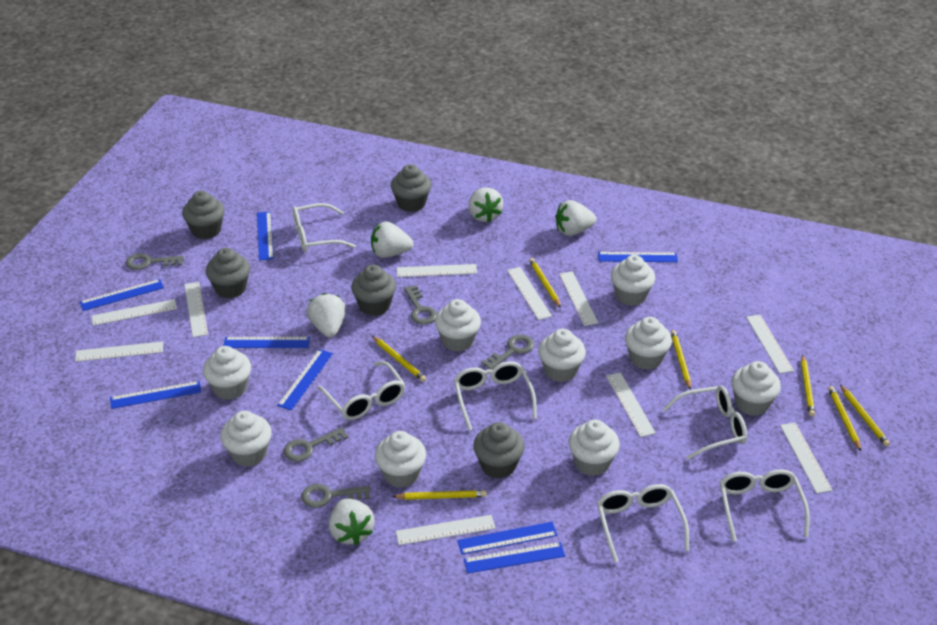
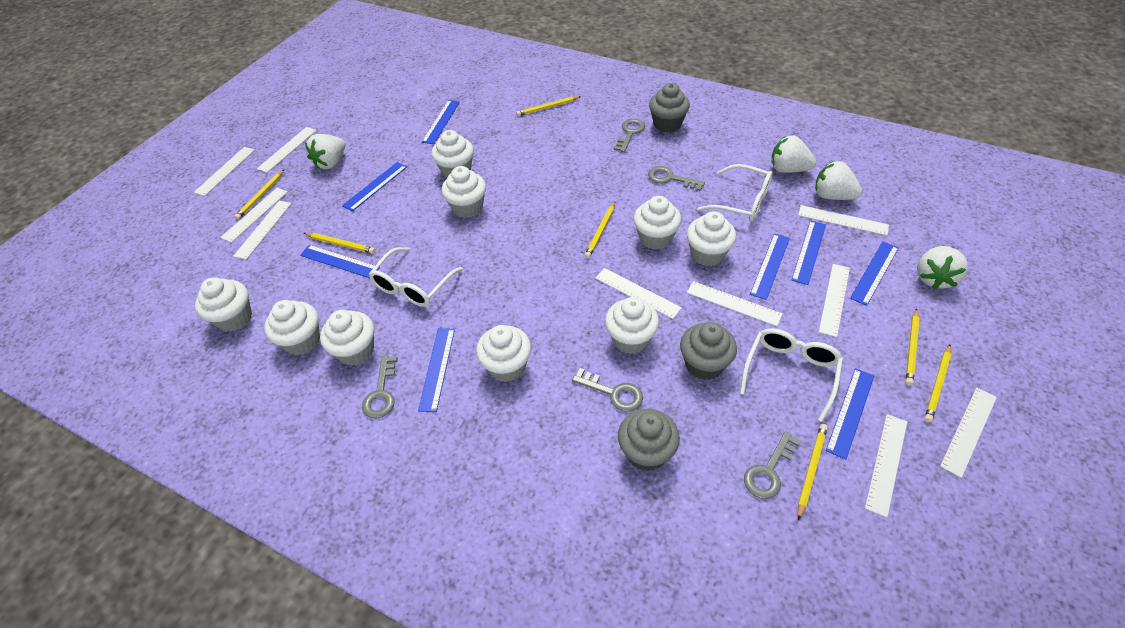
grey cupcake: [182,191,225,239] [206,248,250,298] [351,265,396,316] [391,164,431,212] [473,422,525,479] = 5 -> [618,409,680,471] [649,83,690,133] [680,322,737,380] = 3
white glasses: [292,203,356,252] [317,361,405,420] [454,361,537,430] [597,484,689,563] [662,386,747,460] [720,469,810,541] = 6 -> [368,247,463,307] [697,164,773,221] [740,328,843,422] = 3
white strawberry: [307,293,346,338] [329,498,375,546] [371,221,413,258] [468,188,503,222] [555,200,597,236] = 5 -> [305,134,345,169] [771,135,816,173] [815,161,862,200] [917,246,968,289] = 4

